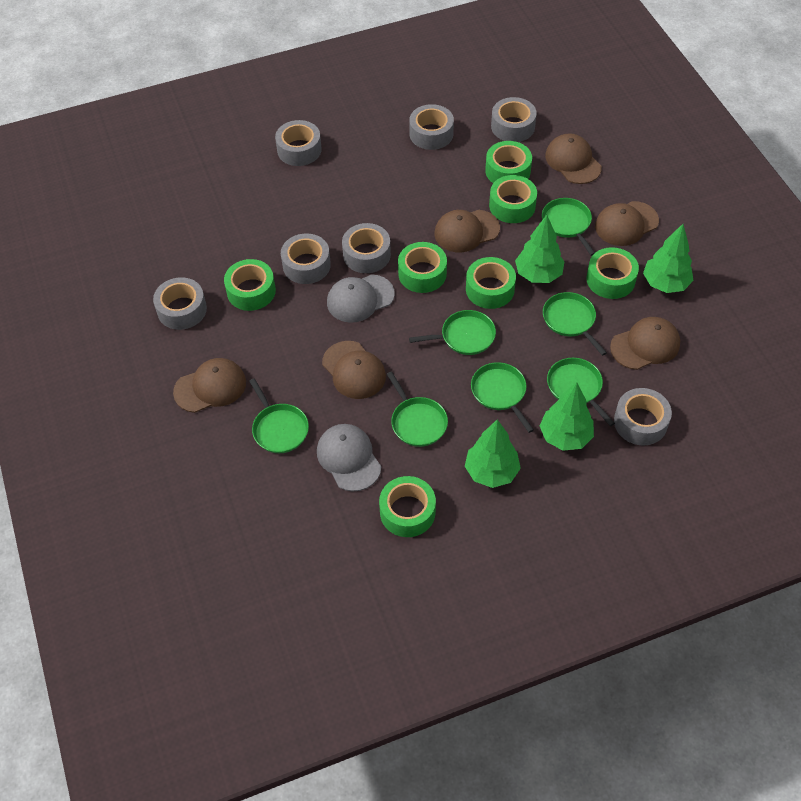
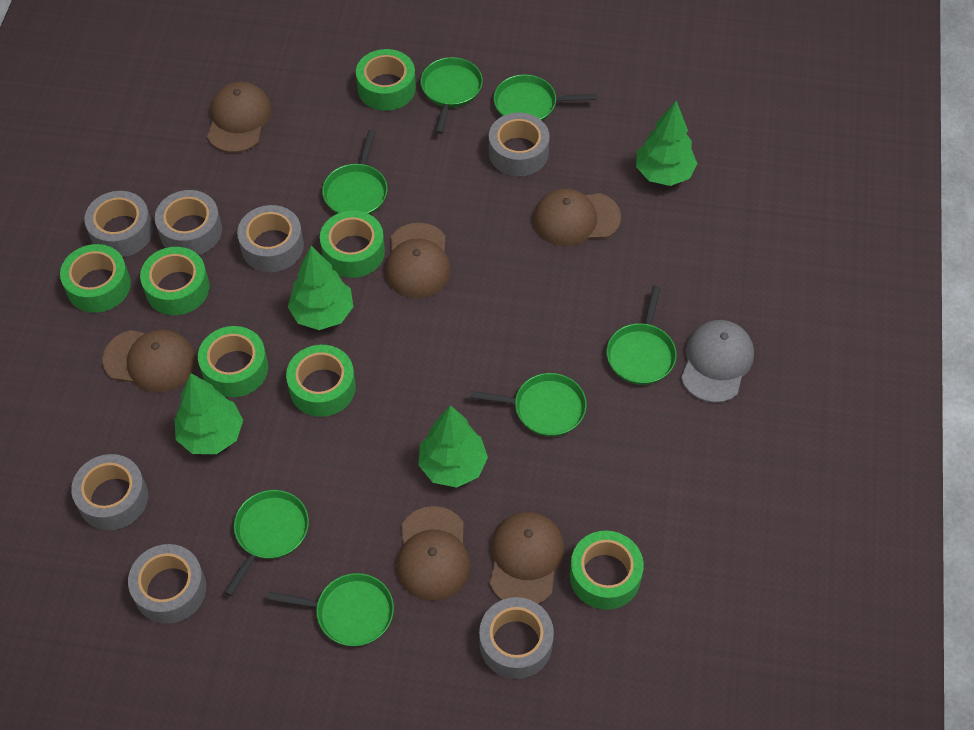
grey cap: [317,424,381,491] [327,274,395,323] = 2 -> [681,320,754,403] = 1

